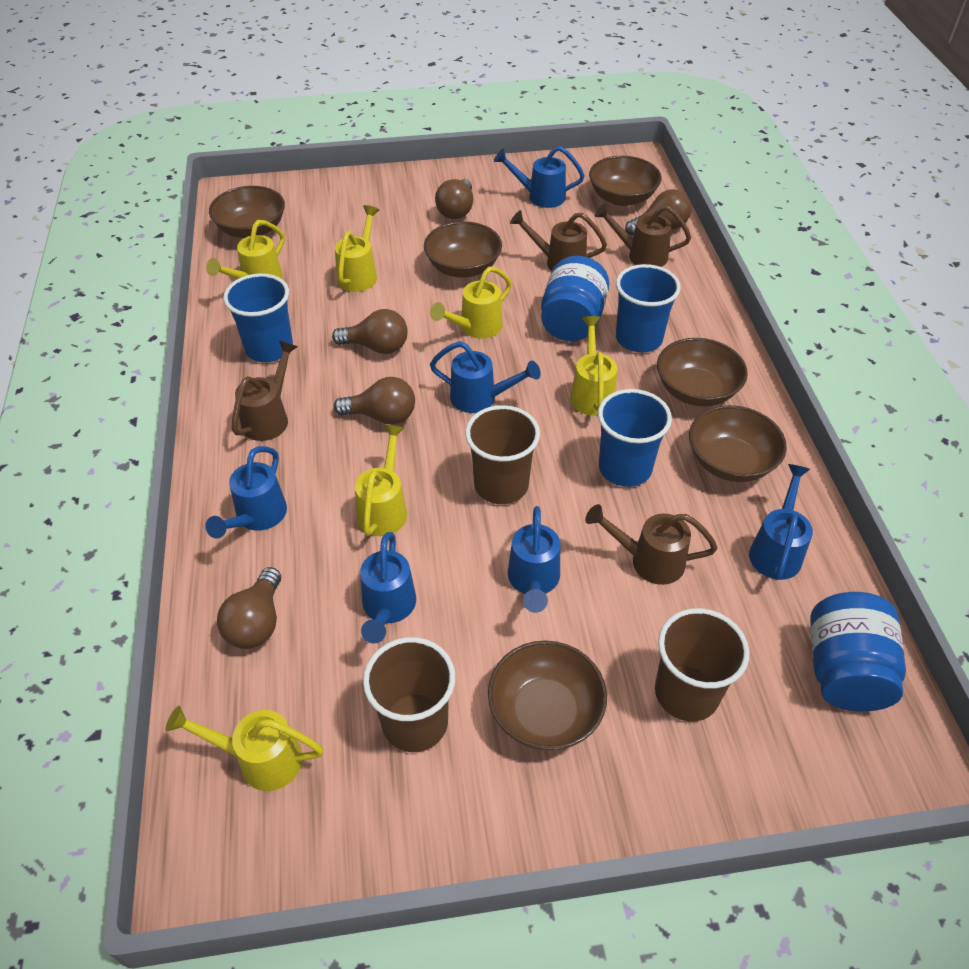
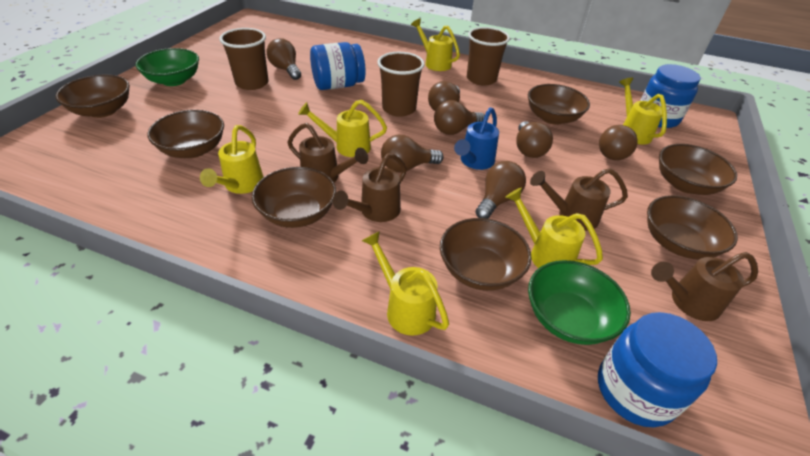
blue cup: [223,273,293,362] [598,389,672,487] [616,264,681,352] = 3 -> none = 0
blue jar: [541,256,609,341] [810,592,906,712] = 2 -> [310,42,366,90] [598,312,717,427] [640,64,701,128] = 3
blue watering can: [205,446,287,538] [360,532,416,644] [430,341,541,413] [494,146,585,208] [508,506,560,613] [749,464,813,580] = 6 -> [454,107,499,170] = 1
brown bowl: [209,186,285,238] [424,221,502,278] [488,641,607,750] [589,156,662,206] [657,338,748,406] [689,405,787,482] = 6 -> [55,75,130,118] [147,110,224,158] [252,167,336,228] [440,218,532,291] [528,84,590,125] [647,195,738,260] [659,144,737,195] = 7
brown light bulb: [217,567,281,649] [332,309,408,354] [334,377,415,424] [435,179,473,219] [625,189,692,235] = 5 -> [266,38,301,80] [381,135,444,173] [428,81,460,111] [434,100,485,135] [475,161,526,219] [516,121,553,158] [599,125,638,160] = 7
green bowl: none = 0 -> [136,48,199,86] [528,260,631,345] = 2

